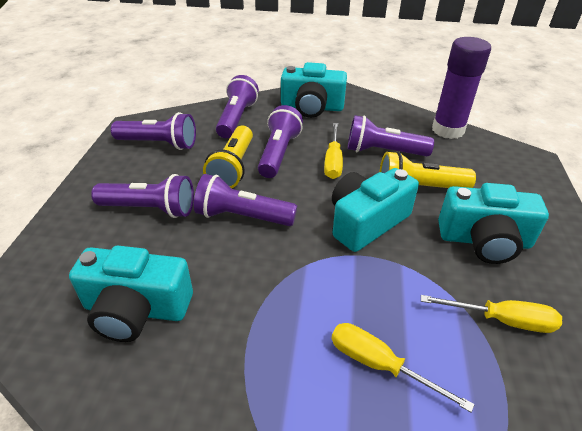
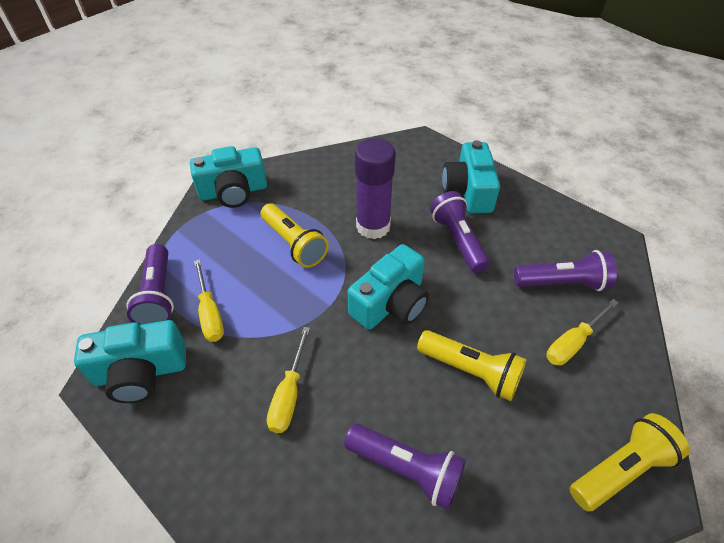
purple flashlight: [91,174,194,218] [111,112,196,150] [194,174,297,226] [216,75,259,138] [258,105,303,178] [347,115,434,156] = 6 -> [127,244,174,325] [344,424,466,510] [430,191,490,273] [514,250,617,291] = 4
yellow flashlight: [203,126,253,189] [380,151,476,188] = 2 -> [261,203,329,268] [417,330,527,401] [570,413,690,512] = 3

